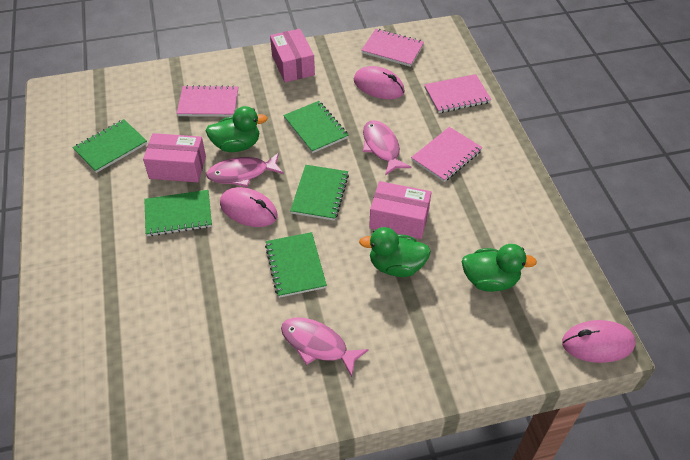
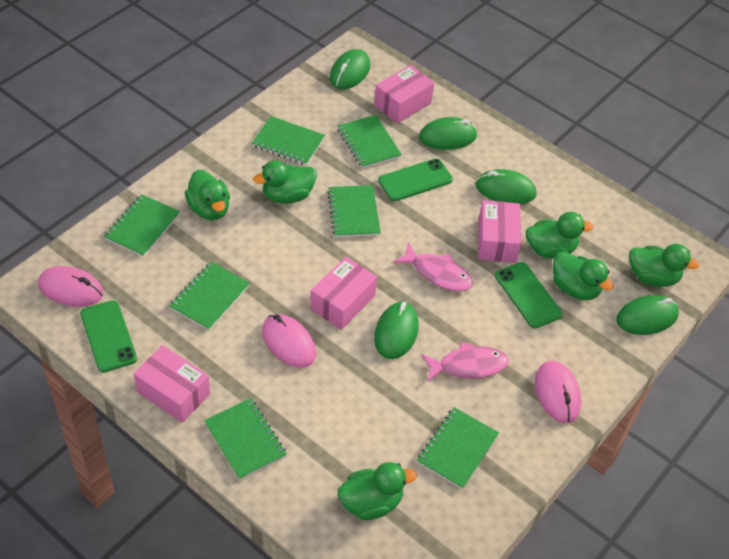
green duck: [206,106,268,152] [359,227,431,277] [462,244,537,292] = 3 -> [185,170,230,220] [253,160,317,204] [338,462,417,520] [526,212,593,259] [553,251,614,300] [629,244,700,287] = 6
green mouse: none = 0 -> [330,49,370,89] [374,302,419,359] [419,117,477,150] [475,169,537,204] [616,295,679,335] = 5
green notebook: [73,119,147,173] [144,190,212,236] [265,232,327,298] [283,101,348,153] [290,165,349,221] = 5 -> [104,194,180,257] [169,262,250,331] [204,398,287,480] [252,116,325,165] [327,185,381,238] [338,115,402,169] [417,407,499,489] = 7
green phone: none = 0 -> [80,300,137,372] [378,159,453,201] [495,262,562,328] = 3
pink box: [143,133,206,182] [270,29,315,82] [369,181,432,239] = 3 -> [134,345,210,423] [310,257,377,330] [374,65,434,124] [478,200,521,263] = 4
pink fish: [206,153,284,187] [281,317,369,377] [363,120,411,175] = 3 -> [393,242,473,291] [421,342,509,383] = 2
pink notebook: [177,85,238,117] [361,29,424,67] [411,127,483,182] [424,74,492,113] = 4 -> none = 0

